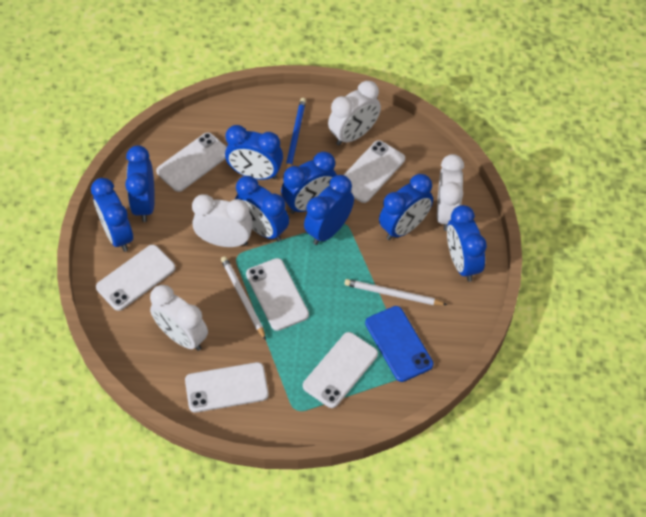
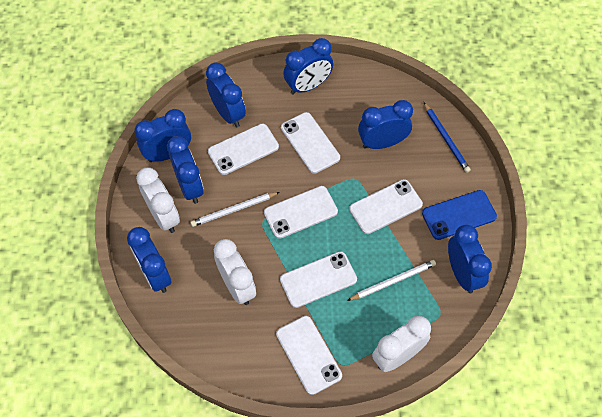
blue clock: [91,178,133,252] [125,145,155,222] [225,125,283,180] [235,176,289,242] [281,151,337,214] [304,175,354,245] [379,174,433,240] [447,205,487,282] = 8 -> [127,227,172,293] [134,109,191,162] [167,136,204,204] [206,63,246,128] [283,38,333,94] [358,100,413,149] [448,225,492,293] = 7
white clock: [150,285,208,351] [192,194,253,247] [328,81,381,146] [437,154,464,231] = 4 -> [136,168,180,233] [214,239,256,305] [372,316,431,372] = 3

